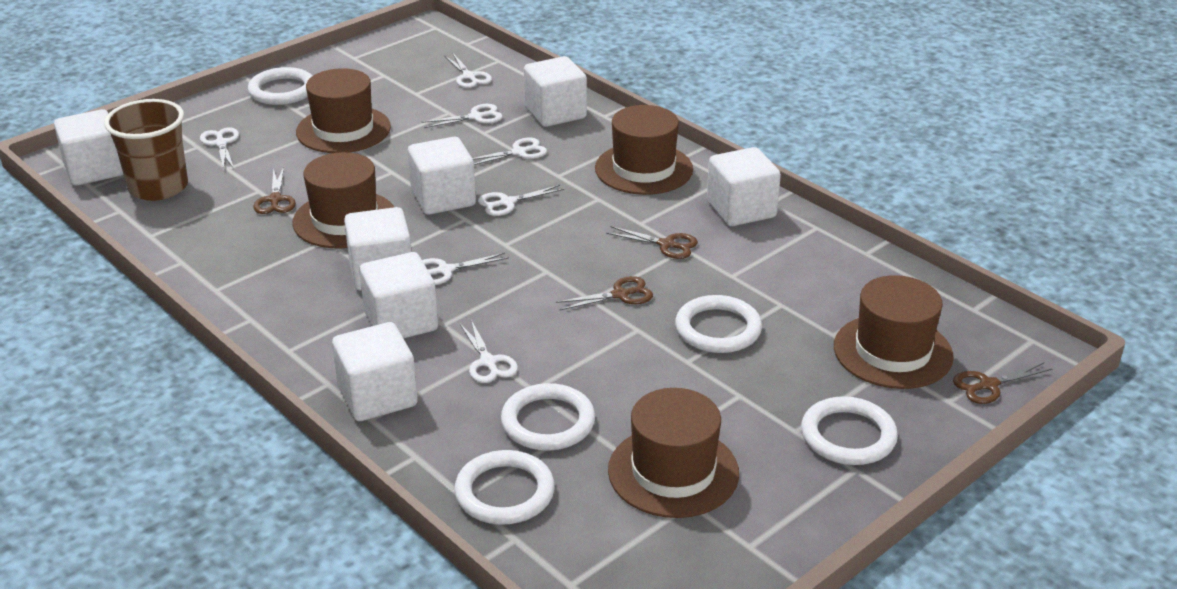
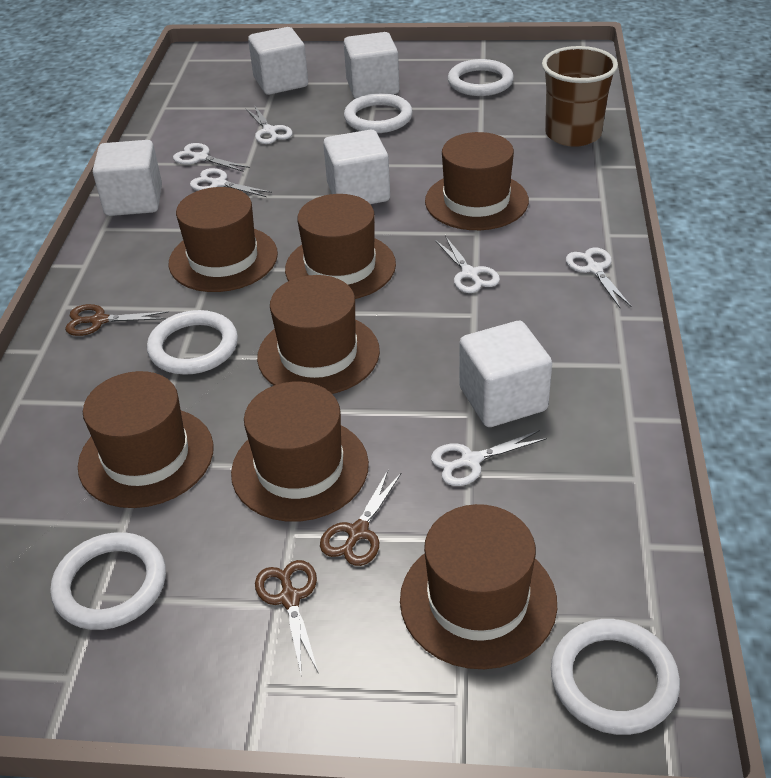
brown hat: [293,152,394,248] [296,68,391,153] [595,105,693,195] [608,388,739,518] [834,275,954,389] = 5 -> [78,371,214,508] [169,187,278,292] [231,382,369,521] [257,275,380,394] [285,194,396,299] [400,504,557,669] [425,132,529,230] = 7
brown scissors: [253,167,296,214] [556,276,653,310] [606,226,698,259] [953,363,1052,404] = 4 -> [65,304,169,336] [255,560,319,674] [320,471,401,566] = 3
white cube: [54,109,123,186] [332,322,418,421] [344,207,412,291] [359,252,438,338] [408,137,476,215] [524,56,587,127] [707,147,781,226] = 7 -> [93,140,162,216] [248,27,308,95] [323,130,390,204] [344,32,400,99] [459,321,552,427] = 5
white scissors: [200,127,239,170] [421,104,503,128] [422,253,509,285] [445,54,492,88] [460,320,518,383] [472,137,547,165] [478,185,564,216] = 7 -> [173,143,250,172] [190,168,272,197] [246,105,293,144] [431,430,547,486] [435,236,500,293] [566,248,631,308] = 6

